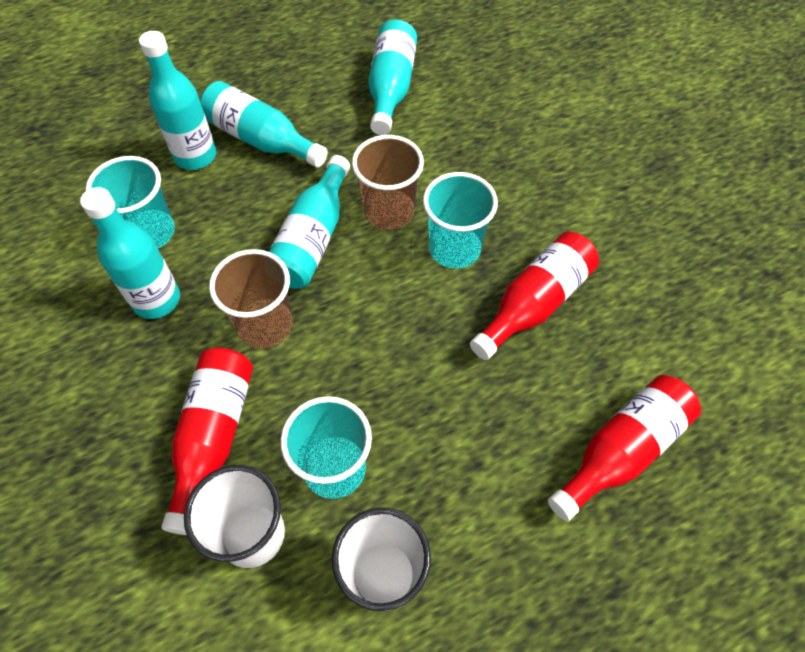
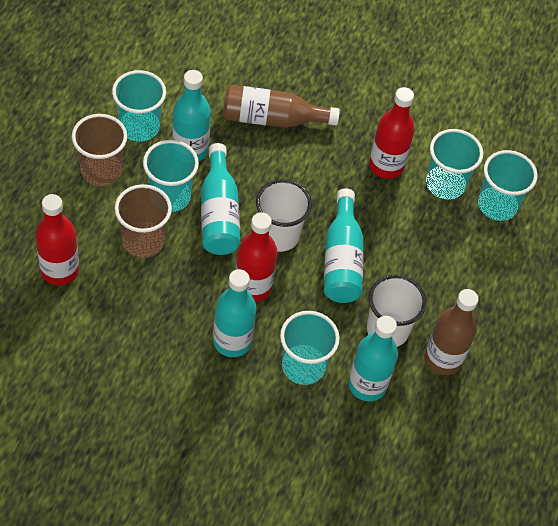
brown bottle: none = 0 -> [223,85,340,128] [425,289,479,375] = 2
turquoise cup: [86,156,175,248] [281,396,372,499] [423,172,498,268] = 3 -> [112,70,166,142] [143,140,199,212] [280,311,340,385] [426,129,483,199] [478,150,538,221] = 5

